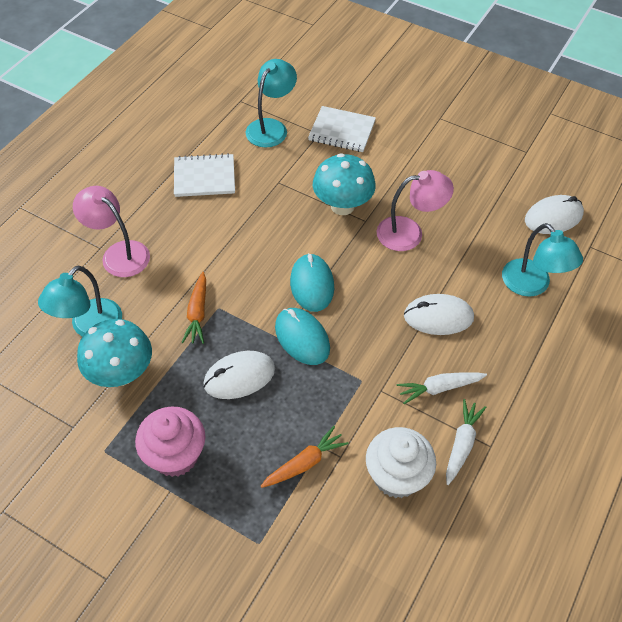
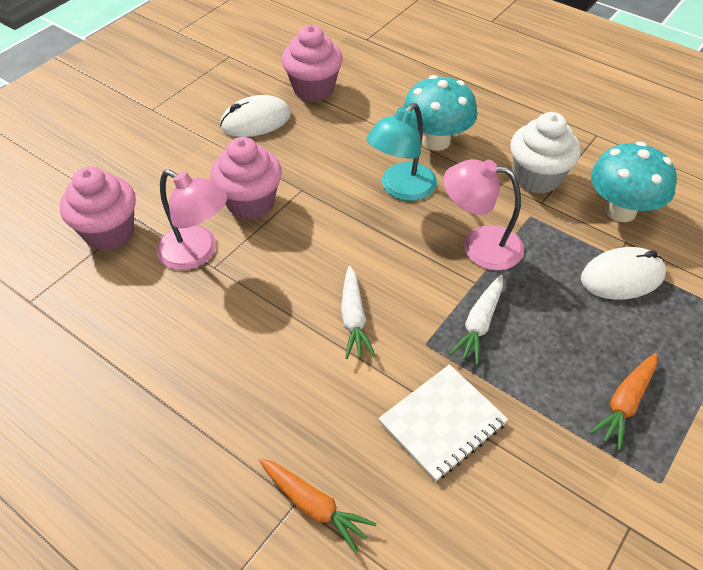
pink cupcake: [135,406,205,477] = 1 -> [60,167,136,251] [210,137,282,220] [282,25,343,101] = 3
turquoise lamp: [38,266,122,337] [246,59,297,148] [502,223,583,297] = 3 -> [366,103,437,201] = 1
turquoise mouse: [275,308,330,365] [290,253,334,312] = 2 -> none = 0
white mouse: [203,351,275,399] [404,294,474,335] [525,195,584,234] = 3 -> [220,95,291,137] [581,247,666,300] = 2
white notebook: [174,153,235,197] [308,106,376,152] = 2 -> [378,364,508,481] = 1

